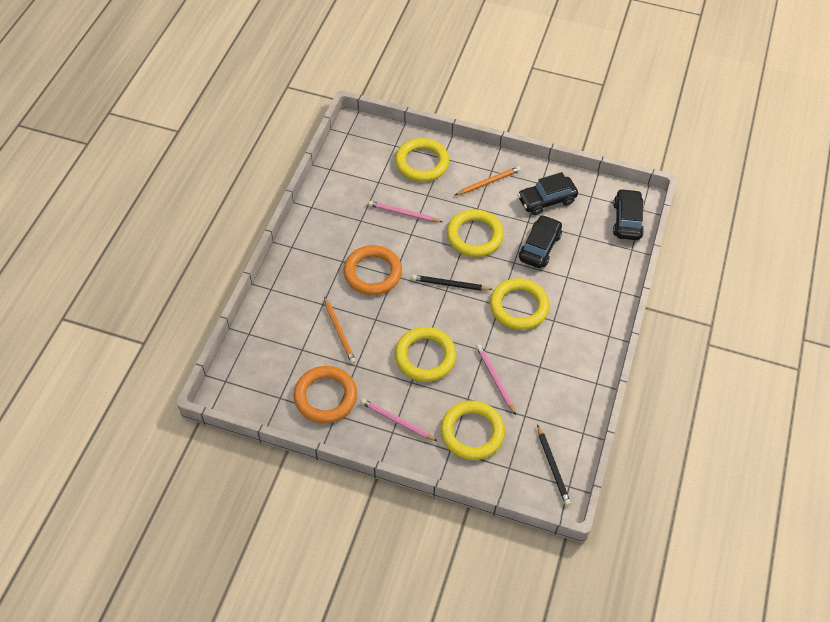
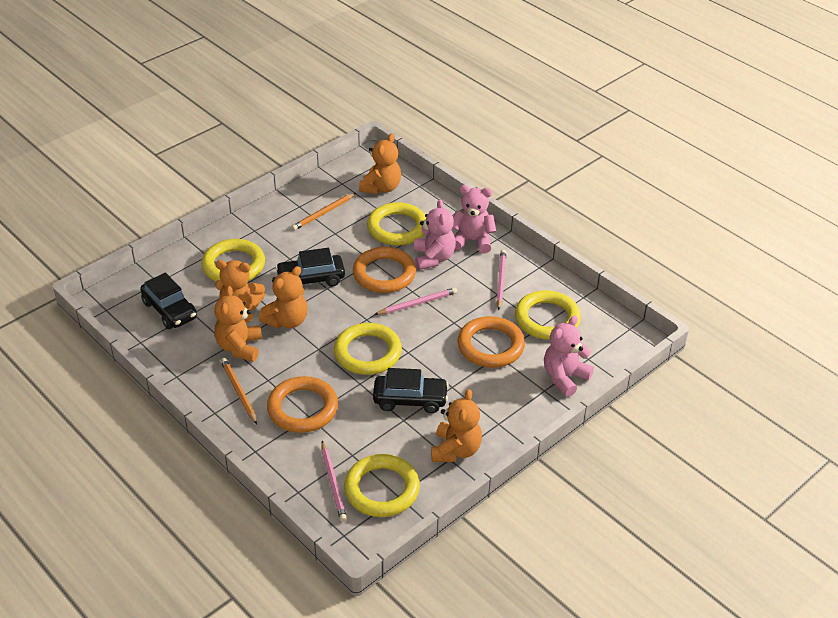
black pencil: [412,275,493,291] [537,424,571,506] = 2 -> none = 0
orange ring: [294,366,357,423] [343,245,402,295] = 2 -> [267,376,338,433] [353,247,416,293] [457,316,525,368] = 3
orange teddy bear: none = 0 -> [214,286,262,362] [215,260,265,311] [259,266,308,328] [359,133,401,194] [431,389,482,462] = 5
pink teddy bear: none = 0 -> [414,199,456,270] [453,185,496,253] [544,316,594,397] = 3

